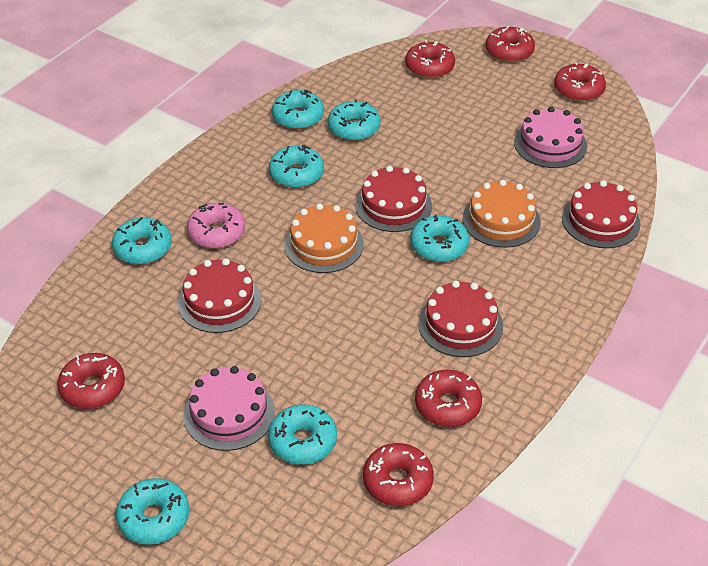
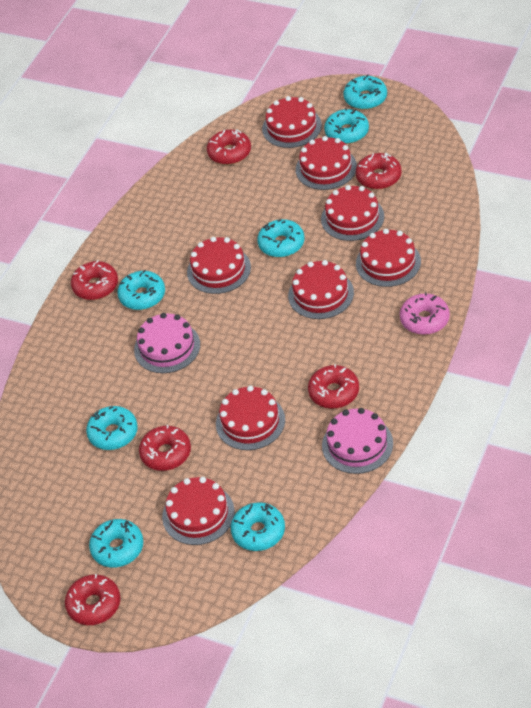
orange cake: [284,203,364,273] [463,180,541,248] = 2 -> none = 0
red cake: [178,258,261,333] [355,166,432,232] [418,281,503,357] [562,180,641,248] = 4 -> [162,477,235,545] [187,237,251,294] [216,385,285,450] [262,96,322,148] [288,260,354,319] [296,136,357,190] [321,185,384,241] [356,229,421,287] = 8

